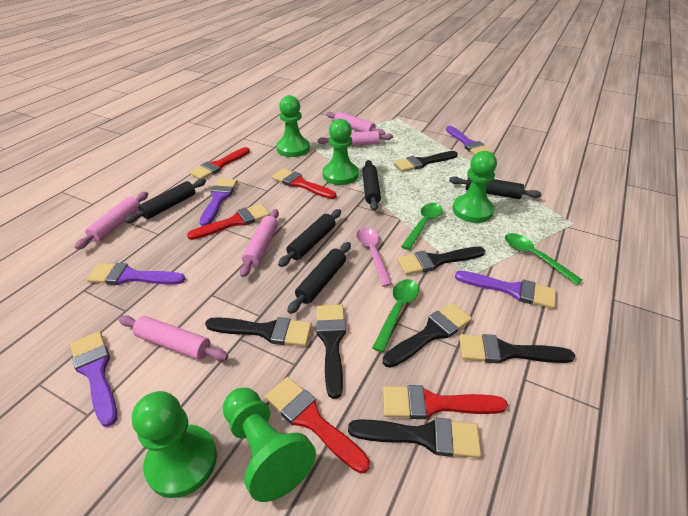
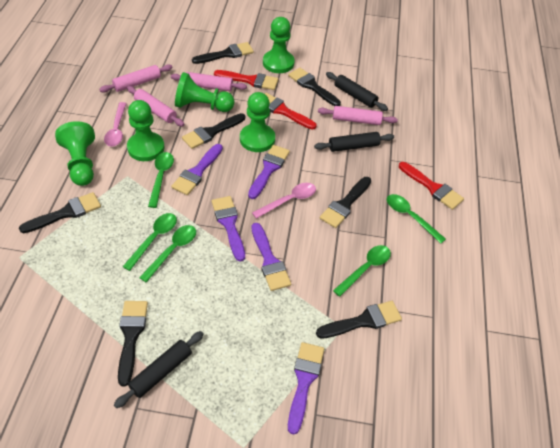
black rolling pin: [125,179,206,223] [278,209,341,267] [287,242,351,314] [362,160,381,211] [449,176,542,199] = 5 -> [114,331,204,408] [314,132,394,152] [326,72,388,111] = 3
green spoon: [372,279,419,352] [401,203,442,250] [505,233,582,285] = 3 -> [123,213,177,271] [139,225,196,283] [148,152,174,208] [333,245,391,297] [387,194,446,244] = 5
pink rolling pin: [75,192,148,250] [118,315,228,361] [240,209,279,277] [317,131,393,146] [326,112,385,135] = 5 -> [99,64,173,92] [127,86,185,126] [171,72,247,91] [318,106,398,125] = 4
pink spoon: [356,227,392,287] = 1 -> [104,102,127,147] [252,183,316,219] = 2
red brush: [187,204,270,240] [189,147,250,179] [265,377,370,474] [271,168,336,199] [383,385,508,419] = 5 -> [214,70,278,90] [265,93,317,130] [399,162,464,210] = 3

